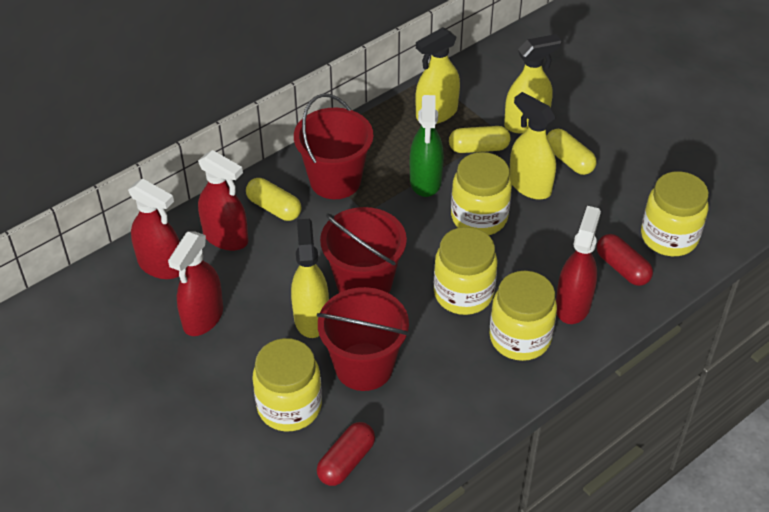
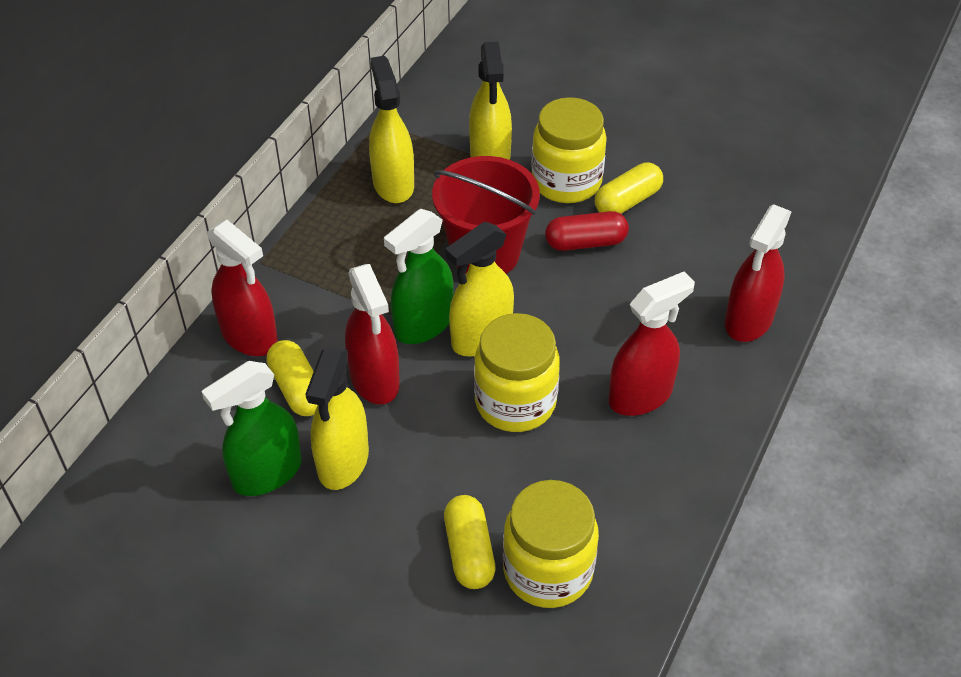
green spray bottle: [410,95,444,197] = 1 -> [201,361,302,496] [384,209,453,344] = 2
red bucket: [294,94,374,199] [317,287,409,391] [320,207,407,293] = 3 -> [432,156,540,274] = 1
red capsule: [317,422,375,486] [597,234,653,286] = 2 -> [545,211,629,251] = 1
yellow jar: [253,338,322,432] [434,227,497,315] [451,152,512,235] [489,271,557,361] [641,171,709,256] = 5 -> [474,313,560,432] [503,480,599,608] [531,97,607,203] = 3

